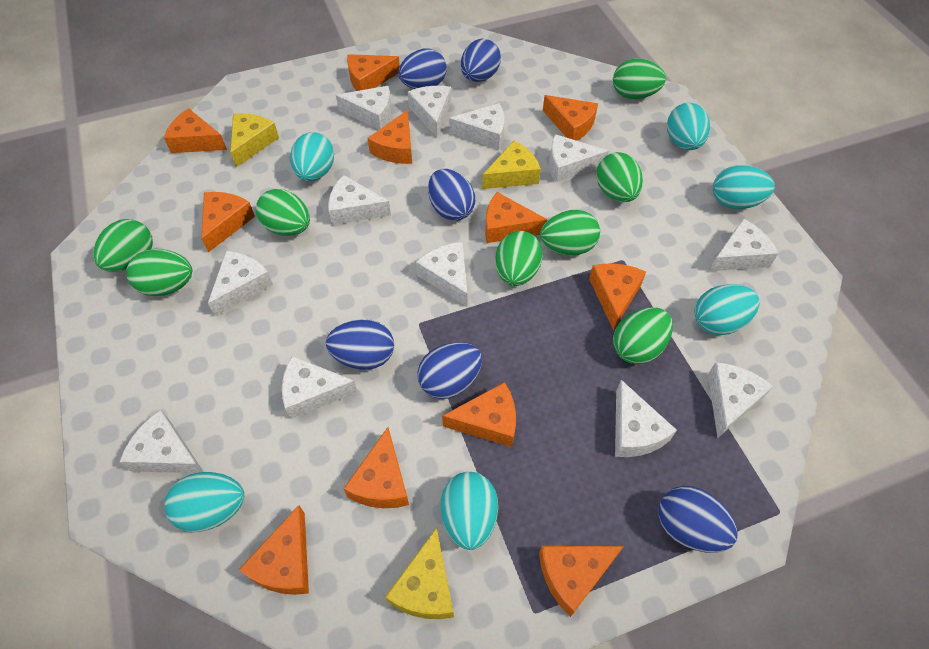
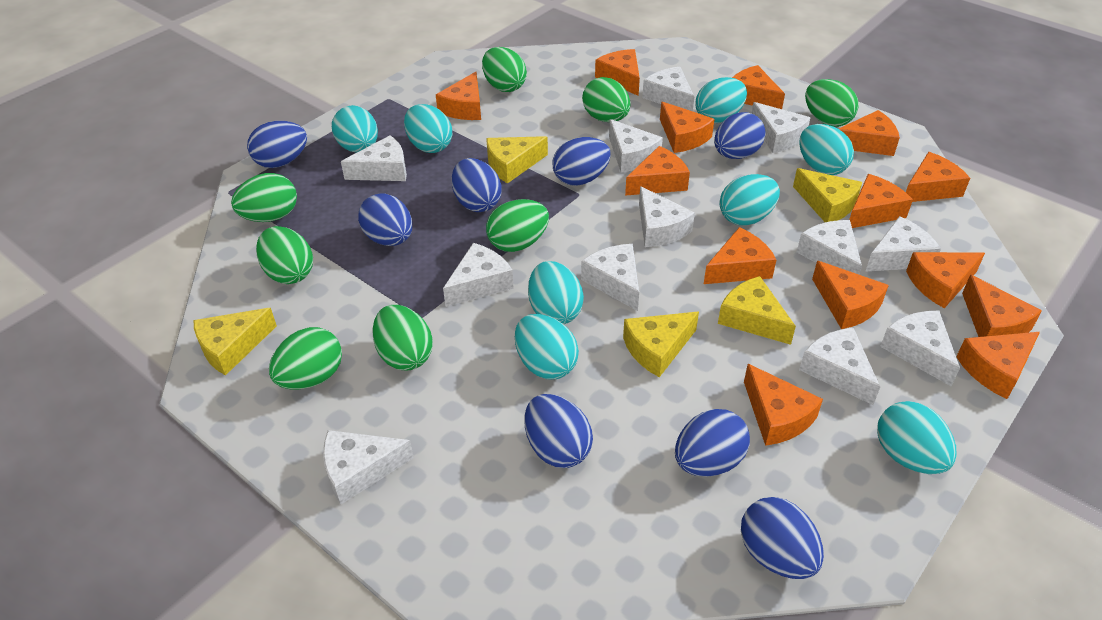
blue egg: [326,319,394,370] [398,49,447,89] [417,342,482,399] [428,169,475,221] [461,39,501,82] [659,486,738,553] = 6 -> [247,121,307,168] [358,194,412,246] [451,158,502,212] [525,394,593,468] [553,137,611,186] [675,409,750,477] [714,112,765,159] [741,497,824,579] = 8
orange cheese: [164,108,227,153] [201,192,255,252] [238,505,309,595] [343,427,409,508] [347,54,400,91] [368,110,412,164] [442,382,516,447] [485,192,547,243] [539,546,624,617] [543,95,598,141] [589,264,646,330] = 11 -> [436,72,481,120] [595,49,640,96] [625,146,690,196] [660,102,714,153] [704,227,776,284] [732,65,785,109] [744,364,823,446] [812,261,889,329] [839,110,900,156] [849,174,913,228] [906,152,970,202] [906,252,985,308] [956,332,1040,399] [962,275,1042,337] = 14
turquoise egg: [164,472,244,532] [290,132,334,181] [441,472,498,550] [667,103,710,150] [694,284,760,335] [713,165,775,209] = 6 -> [332,105,378,152] [404,104,452,153] [515,314,579,379] [528,261,584,324] [695,77,747,123] [720,174,780,226] [799,124,854,175] [877,401,957,474] = 8
yellow cheese: [230,113,279,167] [385,527,454,619] [482,140,541,189] = 3 -> [193,308,277,375] [486,136,548,184] [623,312,699,377] [718,276,796,345] [793,168,862,222] = 5

